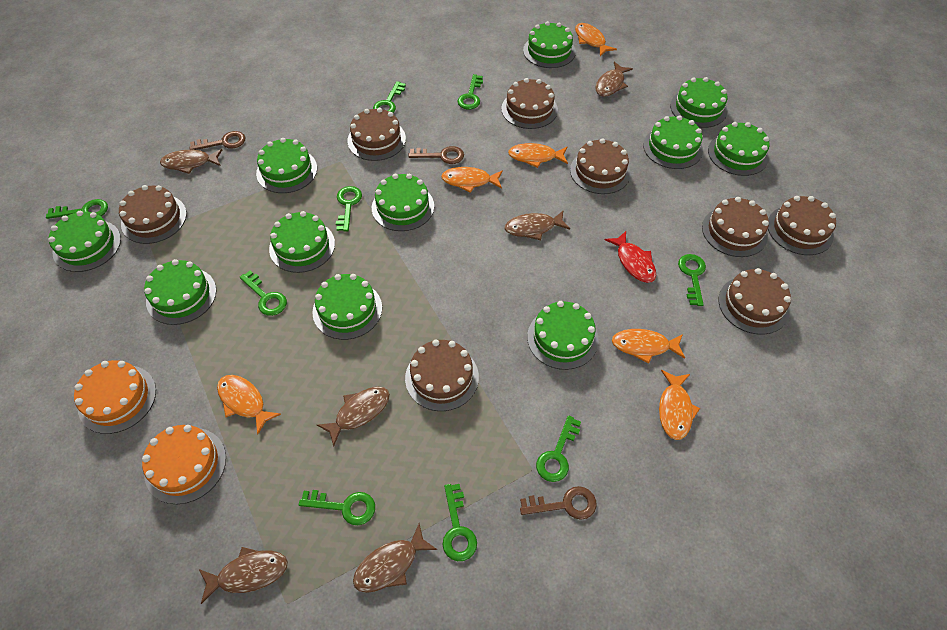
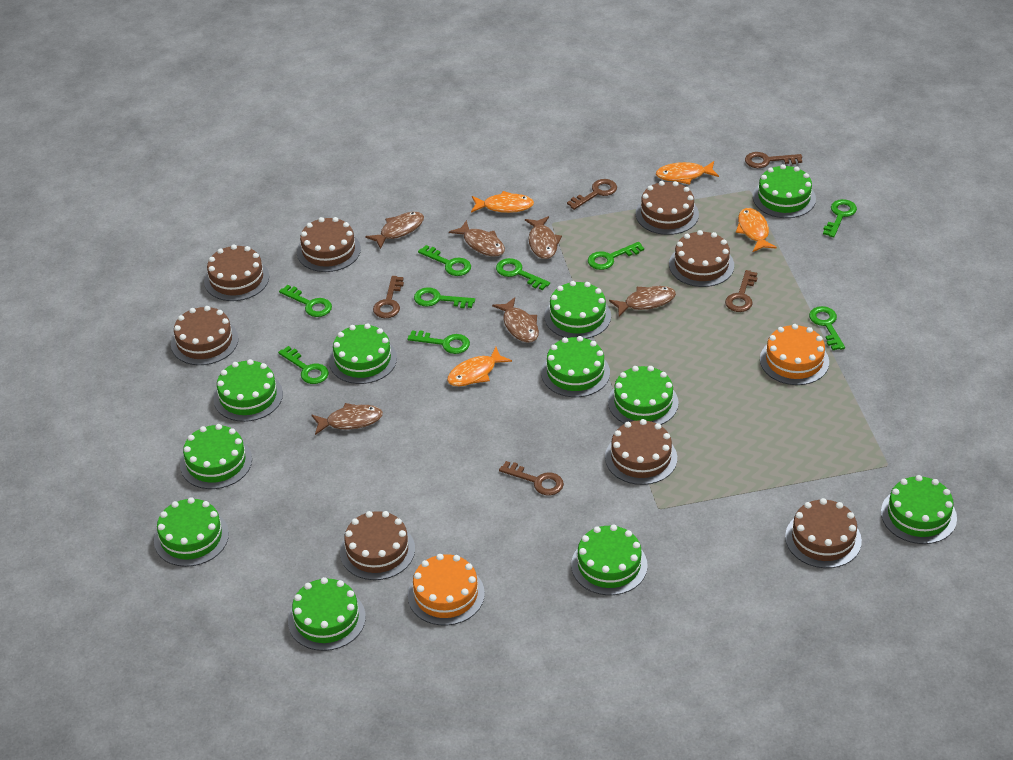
brown key: [189,131,245,150] [408,146,464,164] [520,486,597,520] = 3 -> [373,276,404,318] [499,461,564,495] [567,179,617,210] [725,270,757,312] [745,152,802,168] = 5
orange fish: [217,375,281,435] [441,167,503,193] [508,143,568,168] [575,23,617,56] [612,329,685,364] [659,370,700,440] = 6 -> [447,347,512,386] [471,191,534,213] [656,161,719,185] [736,208,777,252] = 4
red fish: [605,231,656,283] = 1 -> none = 0

